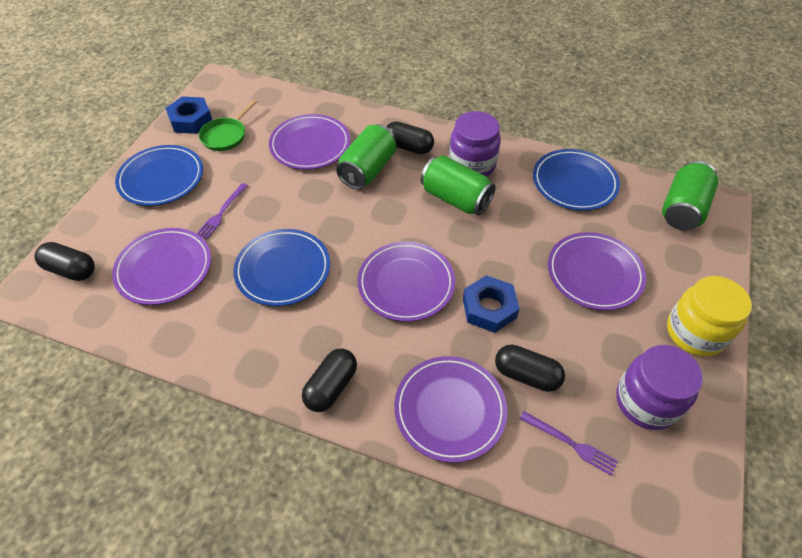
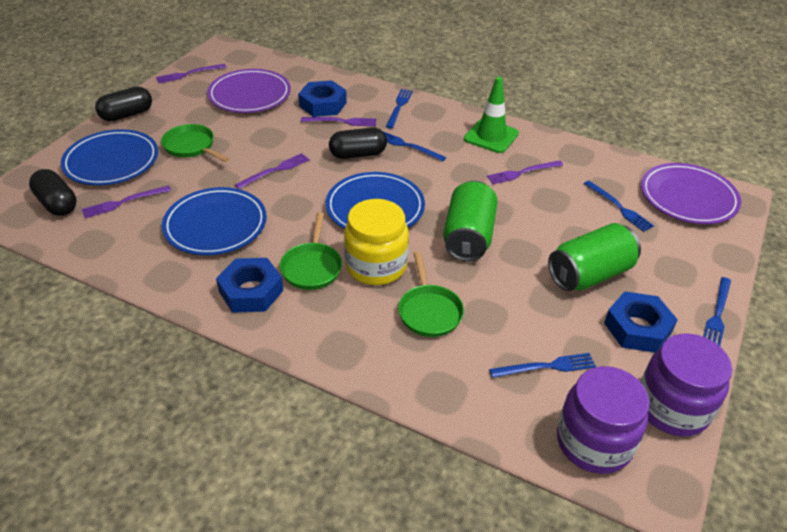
black capsule: [34,242,95,281] [302,348,357,412] [386,121,434,154] [495,345,565,392] = 4 -> [29,169,77,216] [95,87,152,121] [329,127,387,159] = 3
blue fork: none = 0 -> [383,131,446,162] [386,89,413,129] [489,353,596,378] [584,181,654,232] [703,277,731,346] = 5
blue nut: [165,96,212,134] [463,275,520,333] = 2 -> [216,258,284,313] [298,80,347,117] [604,291,678,353] = 3
green can: [336,124,396,189] [421,155,495,216] [662,161,718,230] = 3 -> [443,181,498,261] [548,223,641,291] = 2
green pan: [199,99,257,151] = 1 -> [161,124,229,162] [280,212,342,290] [398,251,464,337] = 3
green traffic cone: none = 0 -> [464,77,519,153] = 1
purple fork: [196,183,248,240] [519,411,618,476] = 2 -> [82,186,171,218] [156,64,226,83] [235,153,310,189] [301,117,376,126] [487,160,563,184] = 5
purple plate: [112,228,211,305] [269,114,350,170] [357,242,455,322] [394,356,507,463] [548,232,646,310] = 5 -> [207,69,291,113] [641,163,741,224] = 2

